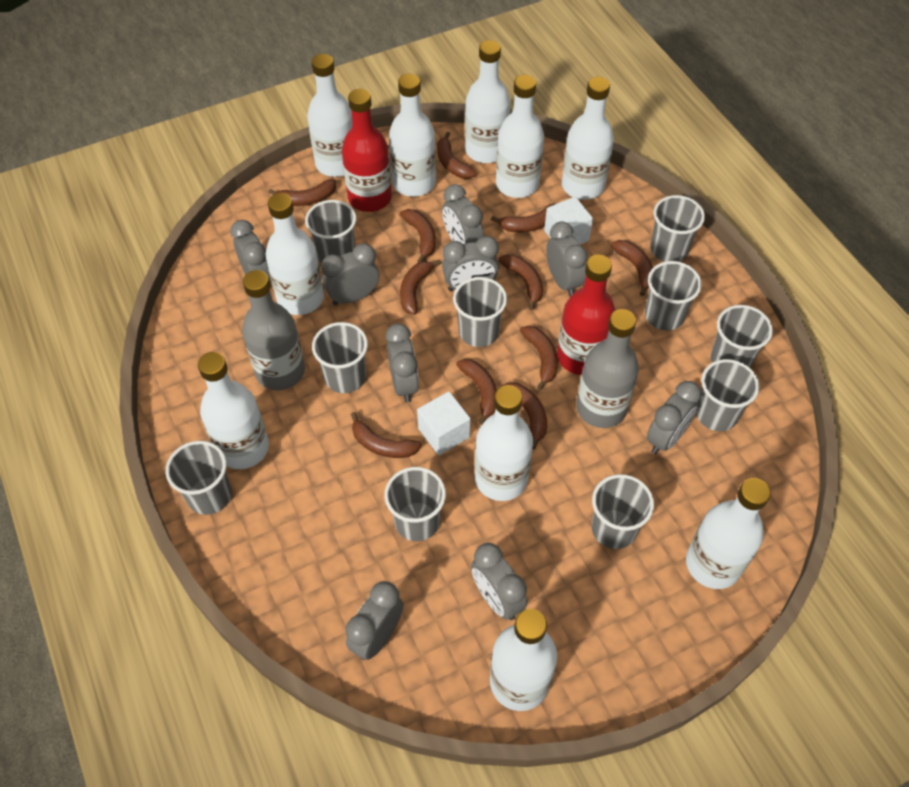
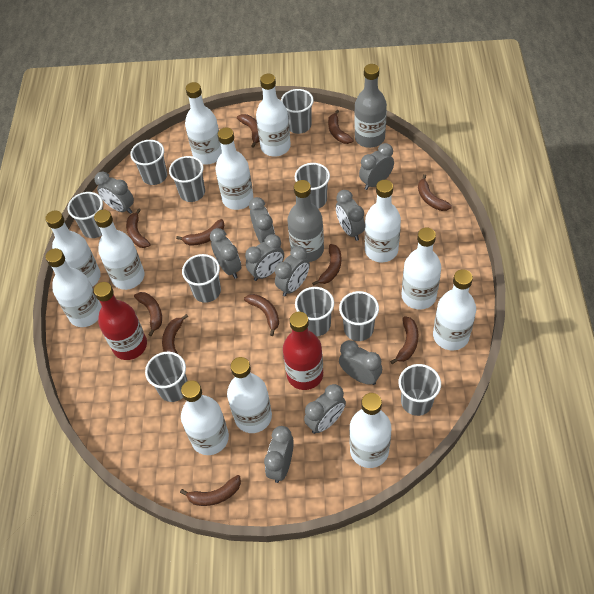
grey clock: [230,220,271,283] [321,243,379,305] [345,581,403,660] [386,323,419,402] [442,184,484,244] [442,236,499,291] [471,543,527,620] [546,221,588,297] [647,381,701,454] = 9 -> [94,171,134,214] [210,228,241,279] [245,234,284,281] [249,197,275,243] [264,426,294,483] [275,246,310,296] [304,384,346,434] [336,190,365,241] [339,340,382,385] [359,143,394,190] = 10
white bottle: [198,352,269,469] [265,193,324,315] [307,54,352,177] [389,74,436,197] [465,40,511,163] [475,385,533,501] [490,609,557,711] [496,75,544,198] [562,77,614,200] [686,478,771,589] = 10 -> [45,210,101,287] [45,248,102,327] [94,209,144,290] [181,380,229,455] [185,82,222,165] [215,127,254,210] [227,357,272,433] [256,74,291,157] [349,393,391,468] [365,180,401,262] [401,228,441,310] [433,269,476,350] = 12
white cube: [417,391,471,455] [544,197,593,245] = 2 -> none = 0

